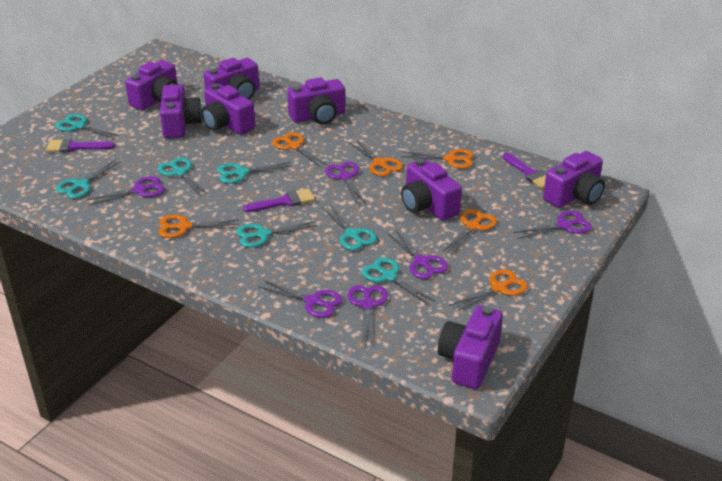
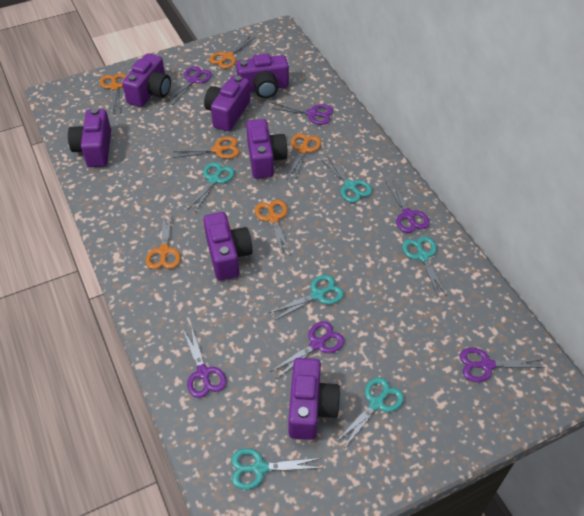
purple brush: [46,139,115,152] [243,188,315,212] [502,153,546,189] = 3 -> none = 0
purple camera: [125,60,178,110] [160,84,202,139] [201,83,255,135] [204,58,260,100] [287,77,345,124] [401,159,462,221] [438,306,503,389] [543,151,605,208] = 8 -> [68,108,111,167] [122,53,171,107] [203,212,253,280] [204,76,250,131] [236,53,289,98] [246,119,288,179] [288,358,341,440] = 7
turquoise scissors: [55,114,119,138] [56,159,121,199] [158,158,208,196] [217,162,291,184] [236,221,317,248] [322,205,377,250] [361,257,435,305] = 7 -> [188,162,234,212] [231,448,322,490] [270,275,344,321] [322,156,372,203] [336,377,404,448] [402,236,447,296] = 6

